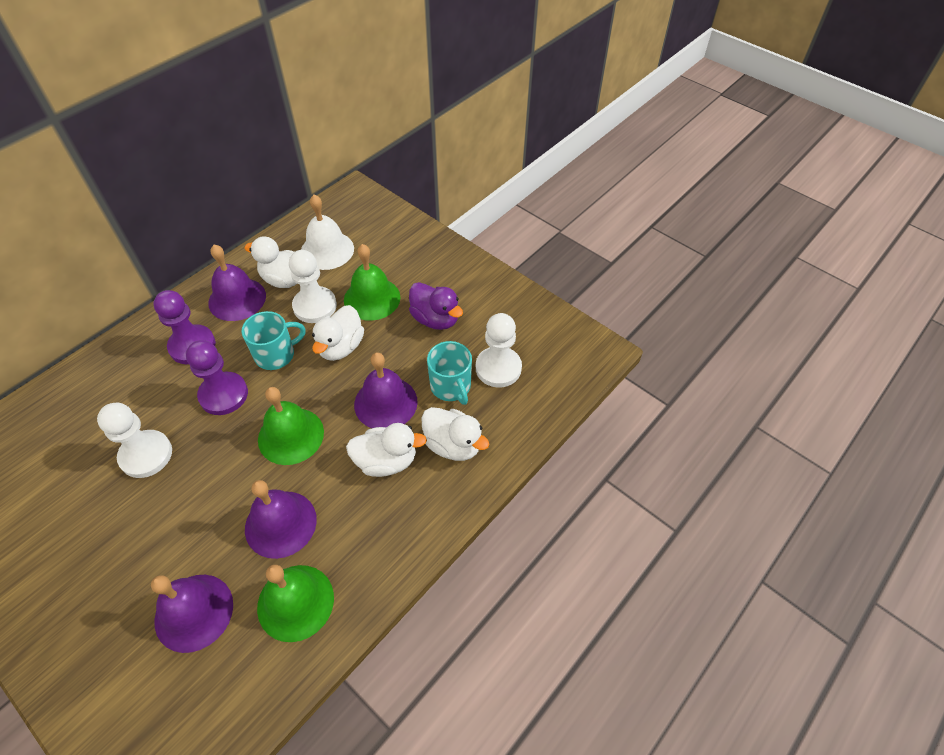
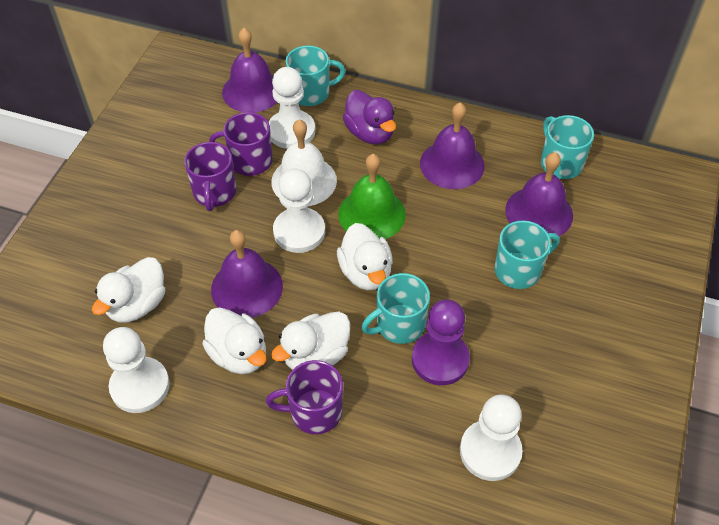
green bell: [257,565,334,642] [258,387,324,465] [344,244,400,321] = 3 -> [338,154,406,239] = 1
purple mug: none = 0 -> [184,142,236,211] [209,112,272,176] [266,360,343,434] = 3
purple pawn: [153,290,216,364] [186,340,248,415] = 2 -> [412,300,470,385] = 1
turquoise mug: [241,311,306,370] [427,341,472,405] = 2 -> [286,46,345,106] [361,273,430,344] [495,220,559,289] [541,115,594,179] = 4
white pawn: [97,403,172,478] [289,250,337,323] [476,313,522,387] = 3 -> [103,327,170,413] [269,67,315,149] [273,169,325,253] [460,394,523,481] = 4

